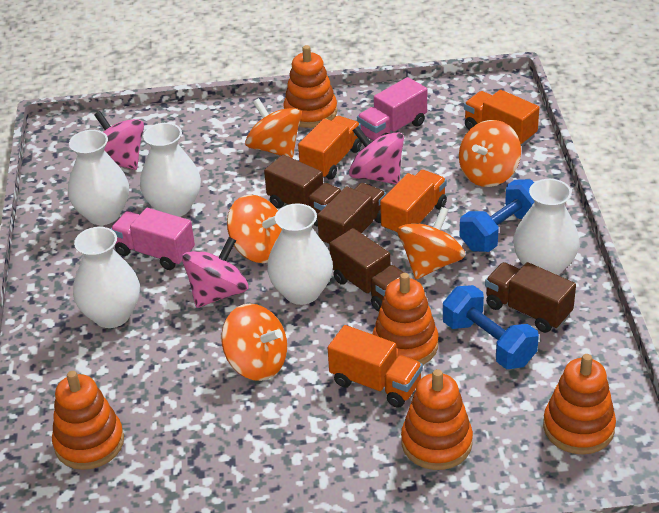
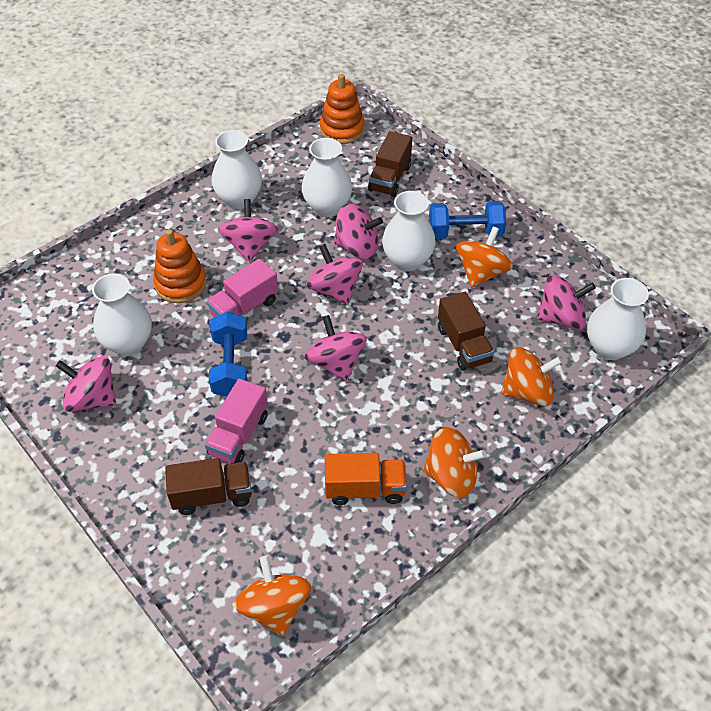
brown truck: [264,155,342,227] [317,183,386,247] [329,228,404,311] [485,262,576,333] = 4 -> [165,458,252,515] [368,131,412,197] [438,292,494,371] = 3
orange spinning top: [221,303,287,381] [227,195,282,263] [245,98,302,158] [397,207,465,279] [459,120,521,187] = 5 -> [234,556,311,636] [423,427,486,498] [456,226,513,287] [502,347,563,406] = 4
orange stacking toy: [52,371,124,470] [284,45,337,128] [372,273,439,365] [401,369,473,470] [543,354,616,455] = 5 -> [153,229,207,303] [320,74,365,144] = 2
orange truck: [298,116,362,180] [328,325,423,408] [380,170,447,236] [464,90,539,146] = 4 -> [325,453,407,505] = 1
pink spinning top: [94,111,144,170] [182,237,249,308] [349,126,404,184] = 3 -> [56,356,116,412] [218,199,278,262] [304,315,367,382] [306,244,363,305] [334,203,383,259] [537,275,596,330] = 6

